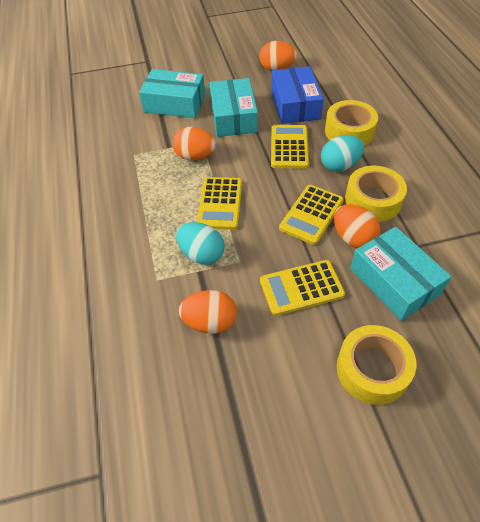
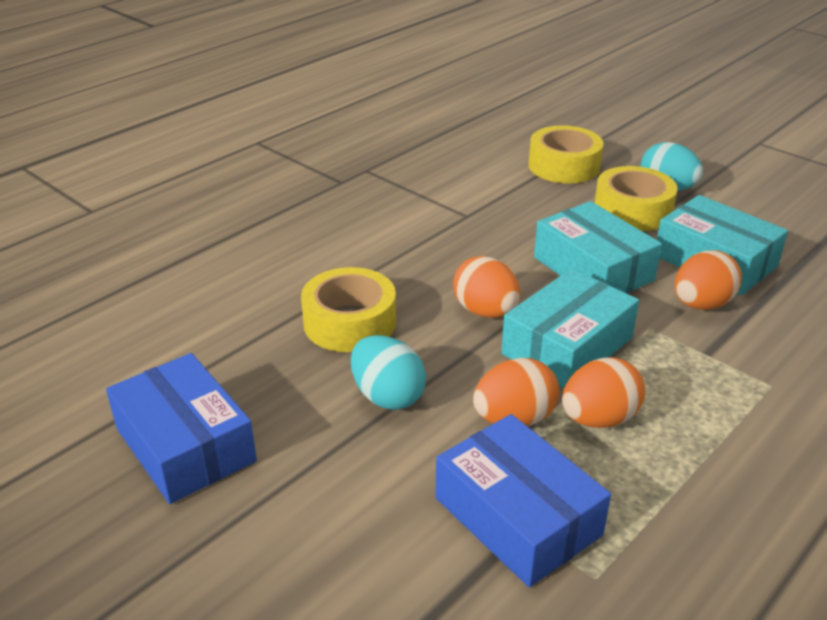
blue box: [271,66,324,124] = 1 -> [106,353,257,504] [435,414,611,587] = 2
yellow calculator: [197,177,242,230] [260,260,345,316] [271,125,309,168] [279,185,344,245] = 4 -> none = 0

